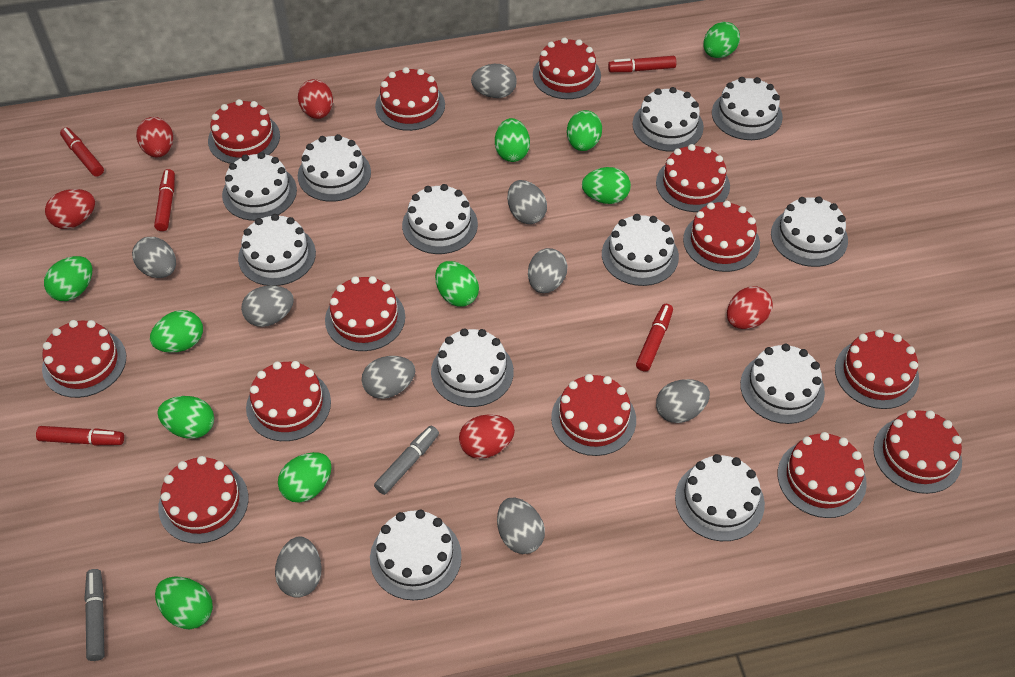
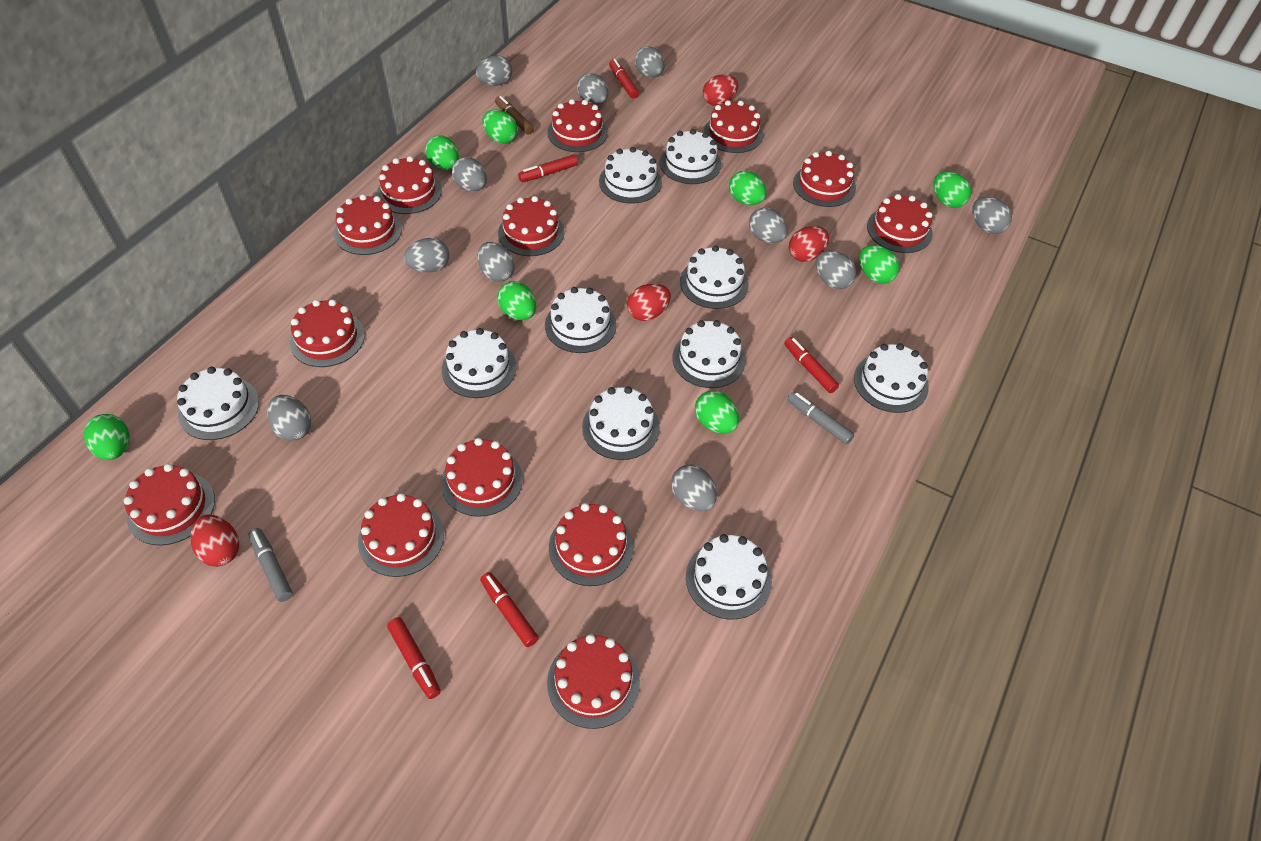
brown marker: none = 0 -> [495,96,534,135] = 1
green egg: [44,256,92,301] [150,310,203,353] [155,576,213,629] [157,396,214,439] [278,452,331,503] [435,261,479,307] [495,118,530,162] [567,110,602,151] [582,167,631,204] [703,22,740,58] = 10 -> [83,414,129,460] [425,135,459,169] [483,110,518,144] [497,281,536,320] [695,391,739,433] [729,171,766,205] [860,245,900,284] [933,172,971,208] = 8
grey egg: [132,237,176,278] [241,285,294,327] [275,536,322,598] [361,356,415,399] [471,64,517,98] [497,498,545,554] [507,180,547,224] [528,248,567,293] [656,379,710,423] = 9 -> [267,395,311,441] [404,238,450,272] [451,157,487,192] [476,55,512,86] [478,242,515,282] [577,73,608,105] [635,46,665,78] [671,464,717,511] [749,208,788,243] [816,250,856,289] [972,197,1012,234] = 11
red egg: [45,189,95,229] [136,117,173,158] [298,79,333,119] [459,414,515,459] [727,286,773,329] = 5 -> [191,514,239,567] [627,284,671,321] [703,74,738,106] [789,226,829,262] = 4
white cake: [222,152,297,221] [238,214,316,286] [298,134,371,202] [370,510,462,600] [402,184,478,254] [431,328,514,407] [602,214,679,286] [632,87,704,151] [675,454,765,541] [712,77,783,140] [740,344,825,424] [771,196,848,267] = 12 -> [177,367,259,440] [441,328,517,398] [545,287,617,353] [582,386,660,460] [599,147,662,204] [660,129,721,184] [672,320,746,388] [680,245,748,309] [686,534,772,619] [854,343,929,413] = 10

